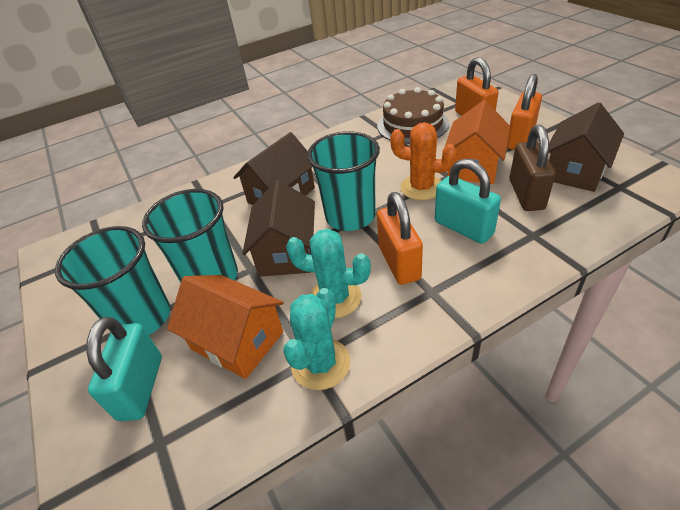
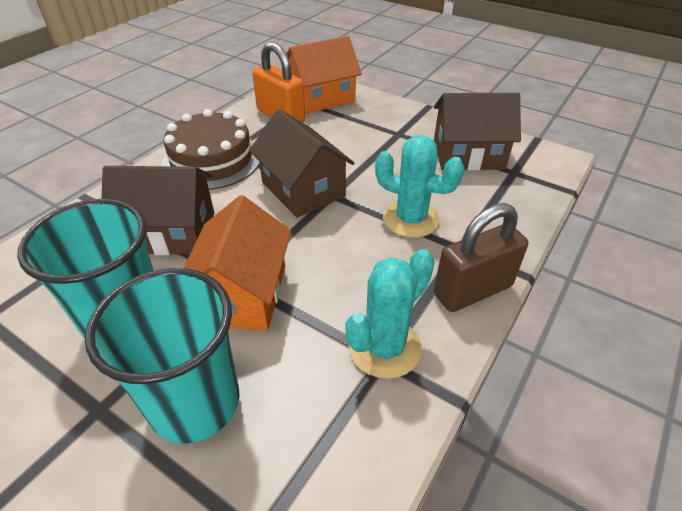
orange cactus: [390,122,457,200] = 1 -> none = 0
orange padlock: [377,192,423,285] [455,57,498,116] [507,74,542,150] = 3 -> [252,42,305,122] = 1
turquoise cup: [55,226,170,335] [142,189,238,283] [307,131,380,231] = 3 -> [17,199,154,339] [85,268,240,443] = 2
turquoise padlock: [86,317,162,421] [435,159,501,244] = 2 -> none = 0

